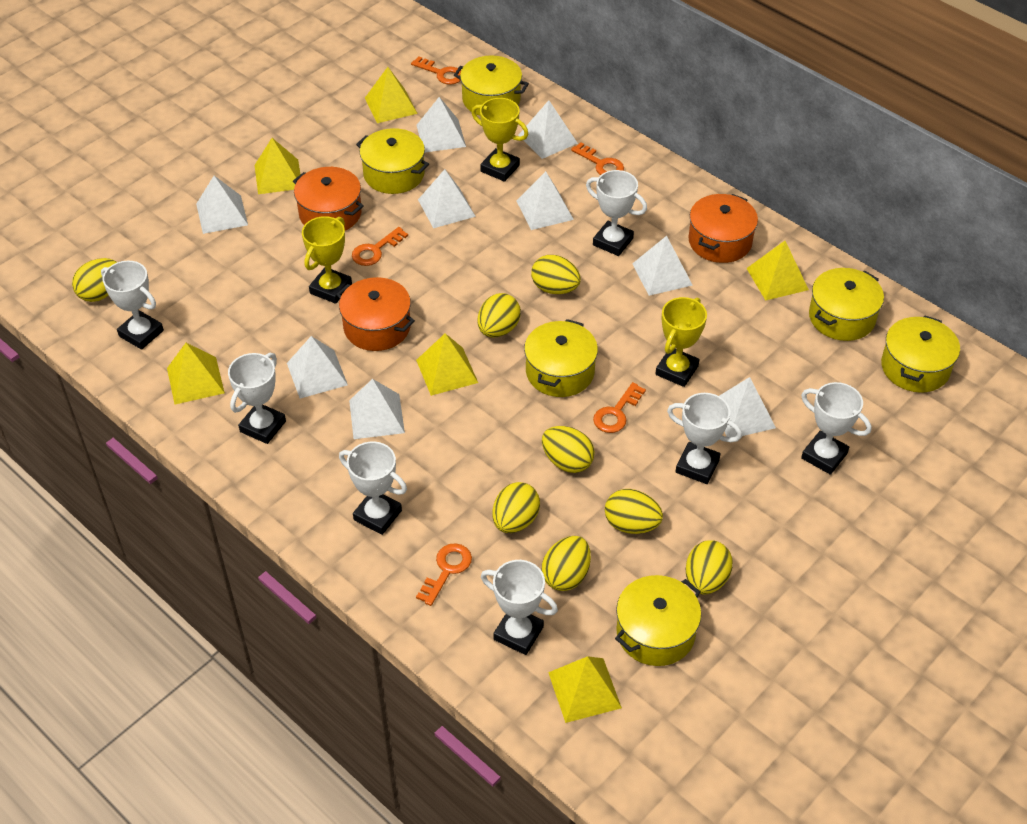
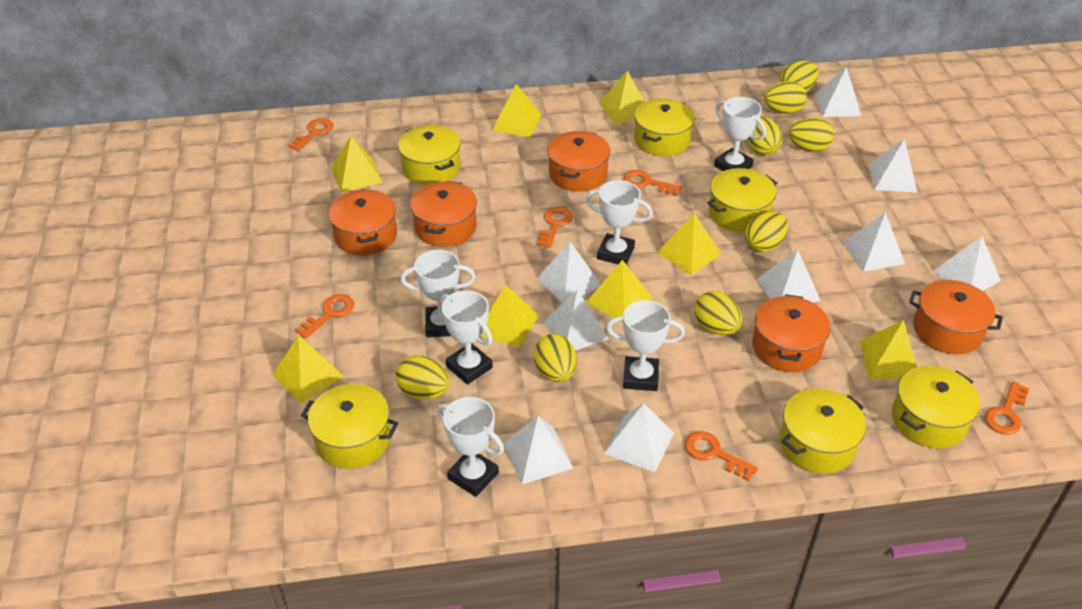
orange key: [352,227,408,266] [411,56,461,85] [416,543,472,606] [571,142,624,175] [593,382,646,433] = 5 -> [288,118,334,151] [295,294,354,339] [537,207,573,248] [623,170,682,196] [685,431,758,481] [985,381,1029,434] = 6
orange pot: [293,167,364,231] [336,277,415,351] [689,194,758,263] = 3 -> [329,189,397,256] [410,181,477,247] [548,131,610,192] [752,294,831,372] [909,280,1003,354] = 5
white trophy: [101,261,164,350] [228,353,286,444] [339,442,407,535] [481,560,558,655] [586,170,647,256] [667,393,742,484] [801,382,872,475] = 7 -> [400,250,476,337] [437,397,504,497] [441,290,493,384] [586,180,653,264] [606,300,685,391] [714,97,766,171] = 6
yellow pyramid: [167,343,225,404] [255,138,301,194] [365,67,418,123] [416,333,478,396] [548,656,622,723] [746,241,809,301] = 6 -> [272,335,344,403] [331,136,383,192] [481,285,539,348] [492,84,541,137] [586,260,653,323] [599,70,644,124] [657,213,721,275] [860,320,917,379] = 8
yellow trophy: [302,216,352,304] [472,98,529,182] [655,297,707,387] = 3 -> none = 0

